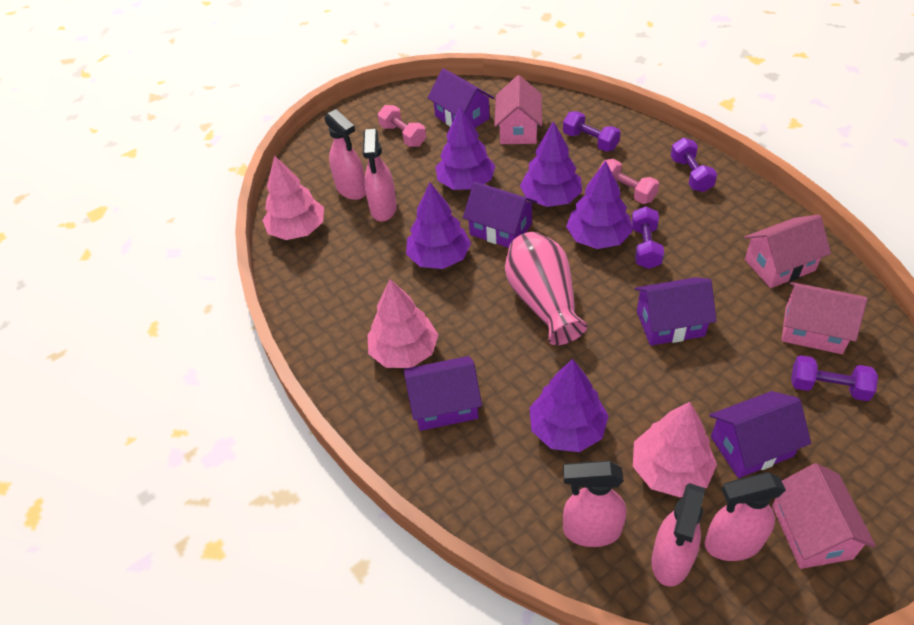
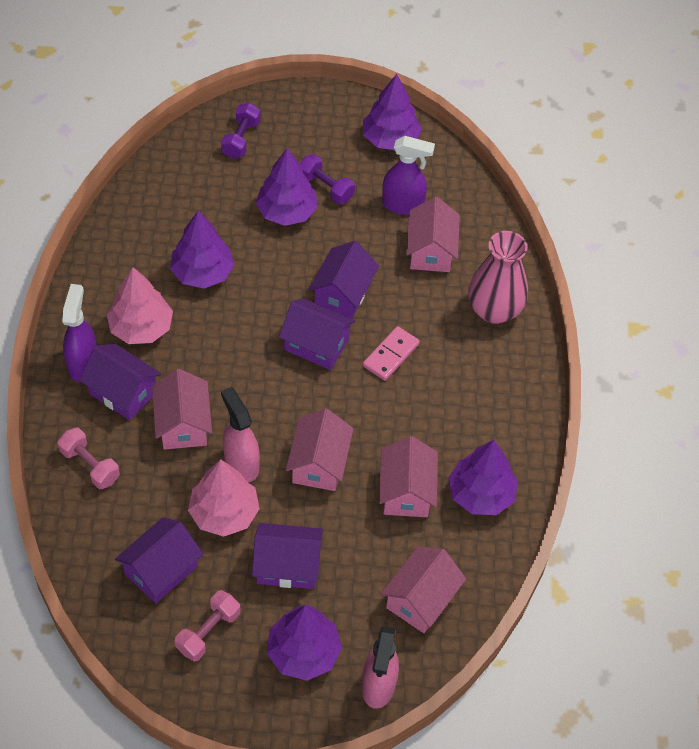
pink domino: none = 0 -> [363,326,420,381] = 1
pink house: [494,75,542,144] [744,215,831,288] [772,463,876,569] [782,282,867,354] = 4 -> [152,369,212,450] [286,409,354,491] [379,436,438,517] [381,547,466,633] [406,197,460,272] = 5
pink spray bottle: [324,109,366,200] [363,129,397,221] [563,461,627,547] [651,483,705,587] [704,472,786,561] = 5 -> [221,387,260,482] [362,626,399,709] = 2
pink tree: [262,155,324,240] [367,279,438,368] [633,402,717,498] = 3 -> [107,267,173,344] [188,459,260,537] = 2
purple dumbbell: [563,111,620,152] [631,206,664,269] [671,138,717,192] [791,355,878,401] = 4 -> [221,103,261,159] [300,154,355,204] = 2
purple spray bottle: none = 0 -> [62,284,97,382] [382,136,435,215] = 2

